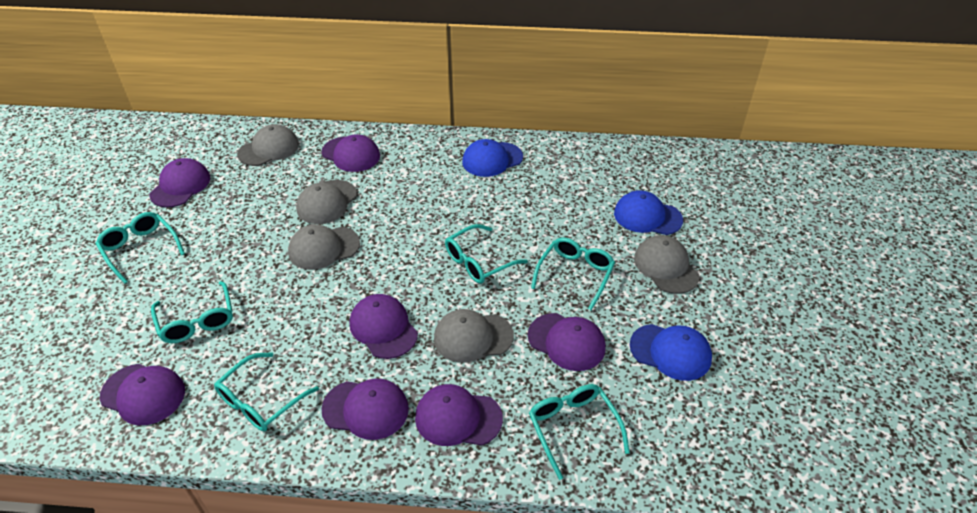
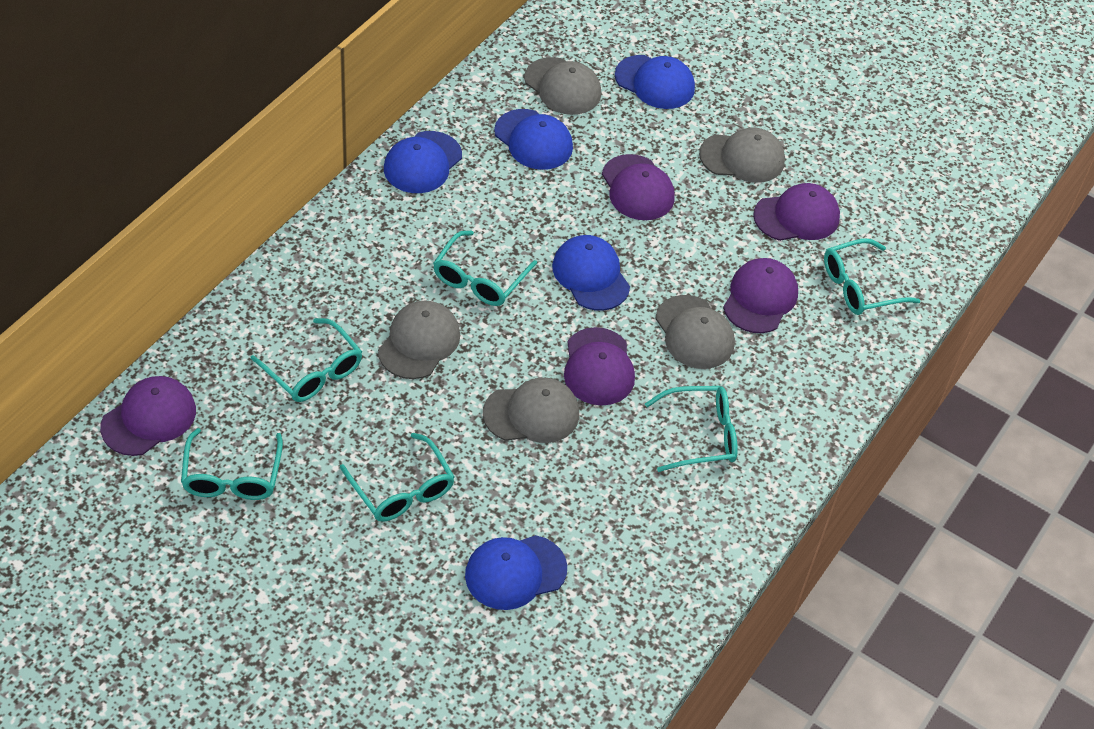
blue cap: [462,139,523,177] [614,190,683,235] [630,324,712,381] = 3 -> [384,131,462,193] [465,535,567,610] [494,109,573,170] [552,235,630,311] [615,55,695,109] = 5
purple cap: [100,364,185,425] [149,158,210,207] [321,135,380,172] [321,379,409,440] [350,294,418,359] [415,384,503,446] [528,313,606,371] = 7 -> [100,376,196,456] [564,327,635,406] [602,154,675,220] [723,258,798,333] [753,183,840,241] = 5

